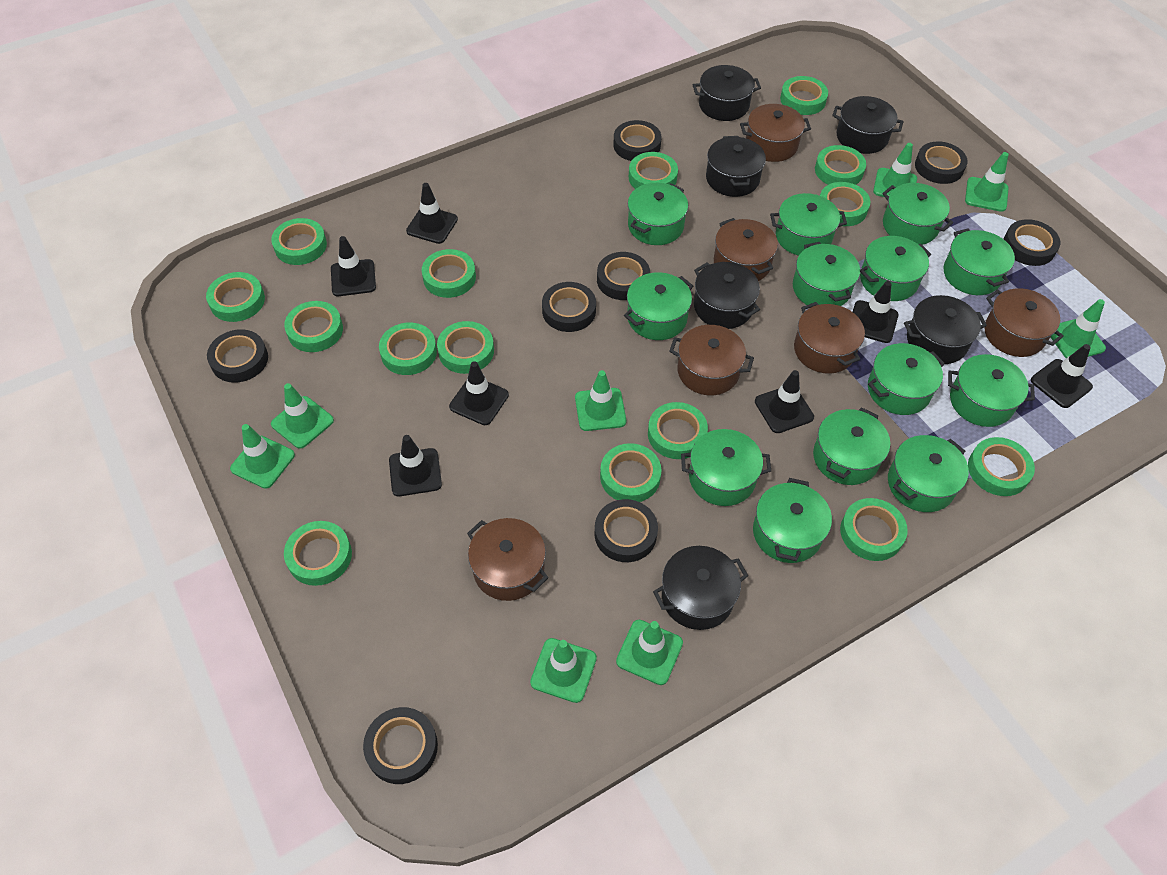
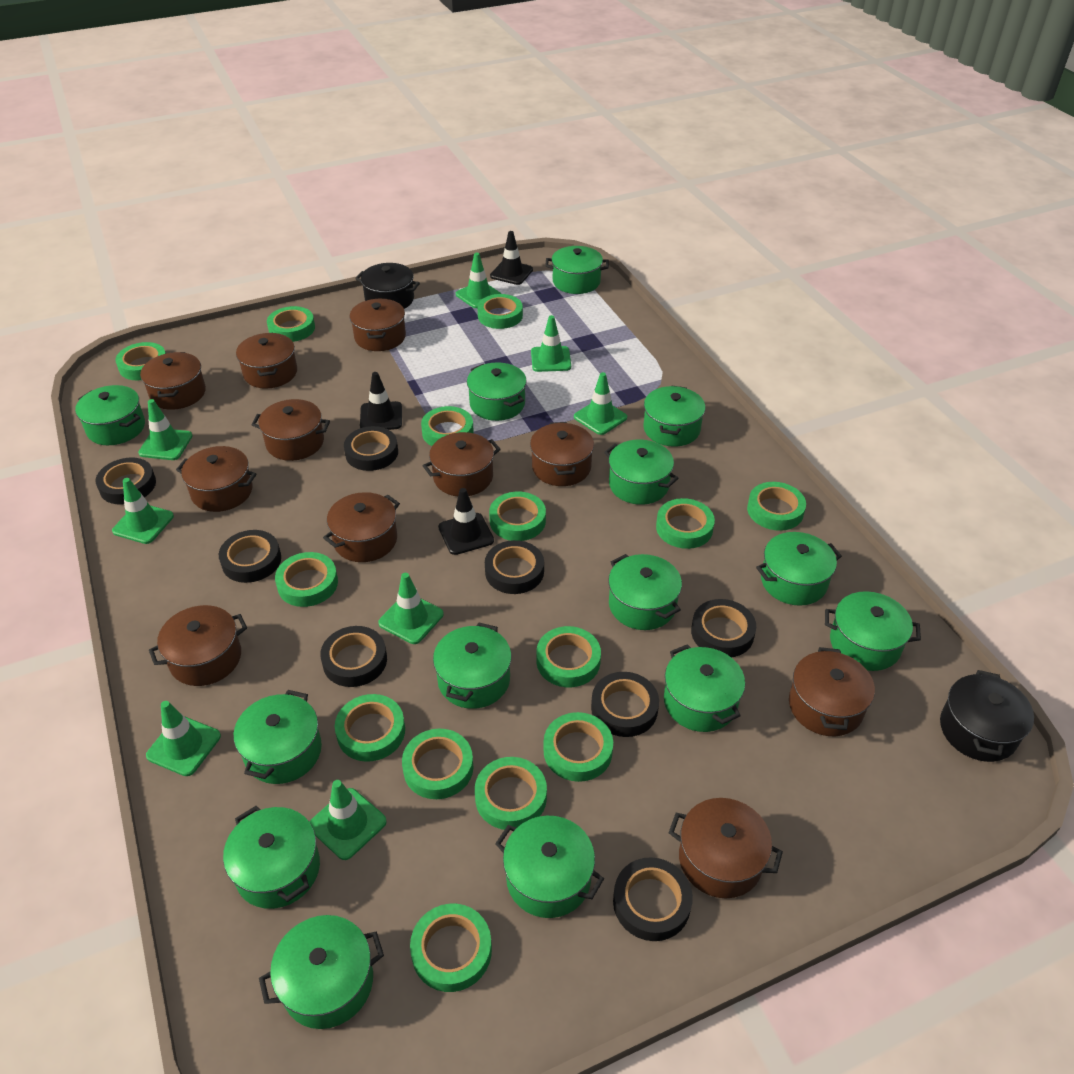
black pot: [653,546,748,630] [693,65,761,121] [694,262,760,329] [706,136,766,197] [832,96,903,154] [904,295,987,364] = 6 -> [355,263,420,309] [940,670,1034,762] = 2
black traffic cone: [331,236,376,296] [389,435,442,496] [406,183,458,244] [449,361,509,425] [755,370,814,433] [853,281,899,343] [1031,344,1093,408] = 7 -> [360,372,402,430] [438,488,494,555] [490,231,533,285] = 3
brown pot: [467,518,548,601] [669,325,754,395] [714,218,778,281] [740,104,811,162] [794,302,865,374] [985,288,1064,357] = 6 -> [140,352,206,410] [149,605,247,686] [176,446,257,512] [236,332,297,389] [252,399,330,461] [323,492,400,562] [350,299,406,351] [423,432,501,496] [530,422,594,486] [669,798,783,898] [789,647,875,736] = 11
green pot: [624,272,693,340] [628,183,688,245] [681,429,771,506] [753,478,832,563] [770,193,847,256] [793,242,860,306] [813,407,890,485] [860,236,931,301] [868,343,945,415] [882,183,953,245] [888,435,969,512] [944,228,1015,295] [948,354,1035,427] = 13 -> [75,385,145,445] [223,806,320,909] [233,690,322,784] [259,915,384,1029] [433,623,512,709] [467,362,527,421] [495,816,604,918] [545,246,609,294] [604,440,678,505] [608,554,682,630] [643,385,705,447] [664,644,745,732] [756,532,842,606] [825,591,921,671] = 14
green tape: [206,272,265,322] [271,218,327,265] [284,301,343,352] [284,521,352,586] [379,322,437,375] [422,249,476,298] [437,321,494,374] [600,443,661,502] [629,152,678,189] [648,402,708,459] [780,76,828,115] [815,145,866,185] [820,182,870,226] [840,498,908,561] [968,437,1035,496] = 15 -> [115,342,166,380] [267,306,315,342] [275,552,338,607] [335,694,405,762] [402,729,473,799] [410,904,492,992] [421,406,474,446] [475,757,547,830] [477,294,523,329] [489,492,546,541] [537,626,601,687] [544,712,613,782] [656,498,715,549] [747,482,806,531] = 14

